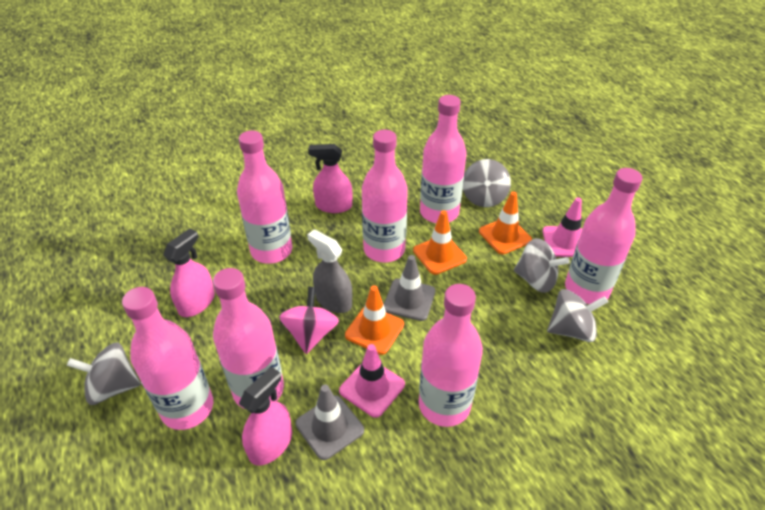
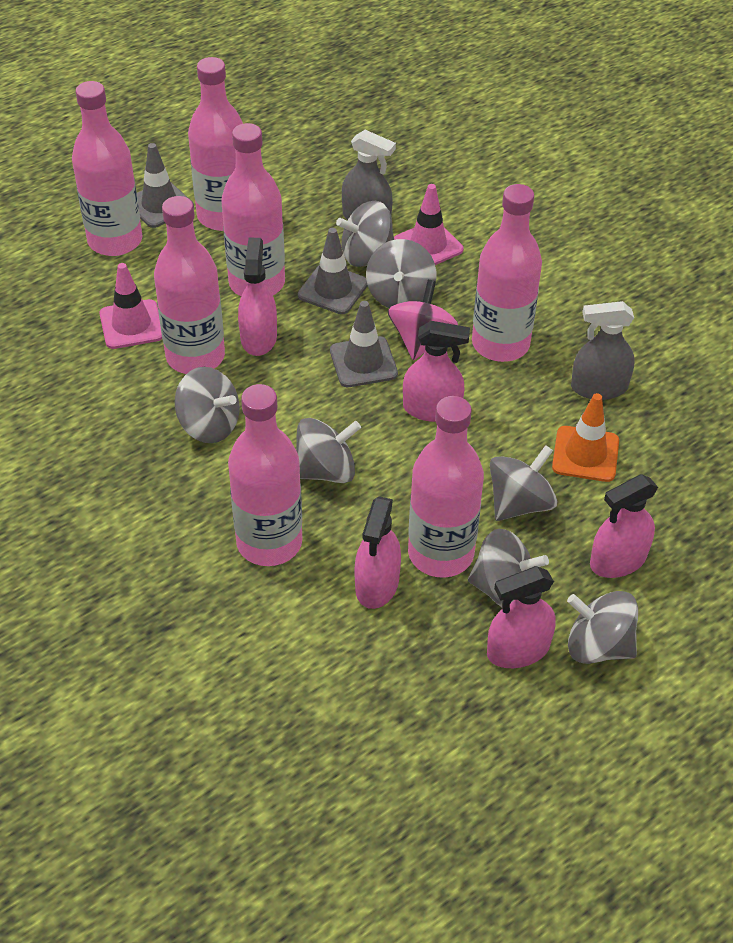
grey spinning top: [67,343,141,405] [463,159,511,207] [514,238,569,293] [547,289,608,342] = 4 -> [175,367,239,443] [296,418,361,483] [336,201,394,267] [366,239,436,308] [468,529,549,607] [490,445,558,521] [567,591,638,664] = 7
grey spray bottle: [307,229,352,313] = 1 -> [342,130,396,220] [571,301,635,400] = 2
grey traffic cone: [296,384,364,460] [384,255,435,321] = 2 -> [137,143,194,228] [298,228,368,314] [330,301,398,387] = 3
orange traffic cone: [345,285,404,355] [413,210,467,275] [479,191,532,254] = 3 -> [552,393,619,482] = 1
pink spray bottle: [163,228,215,317] [239,367,292,466] [308,144,353,213] = 3 -> [238,238,277,356] [355,496,401,609] [403,321,470,422] [487,566,556,668] [590,474,658,578] = 5

